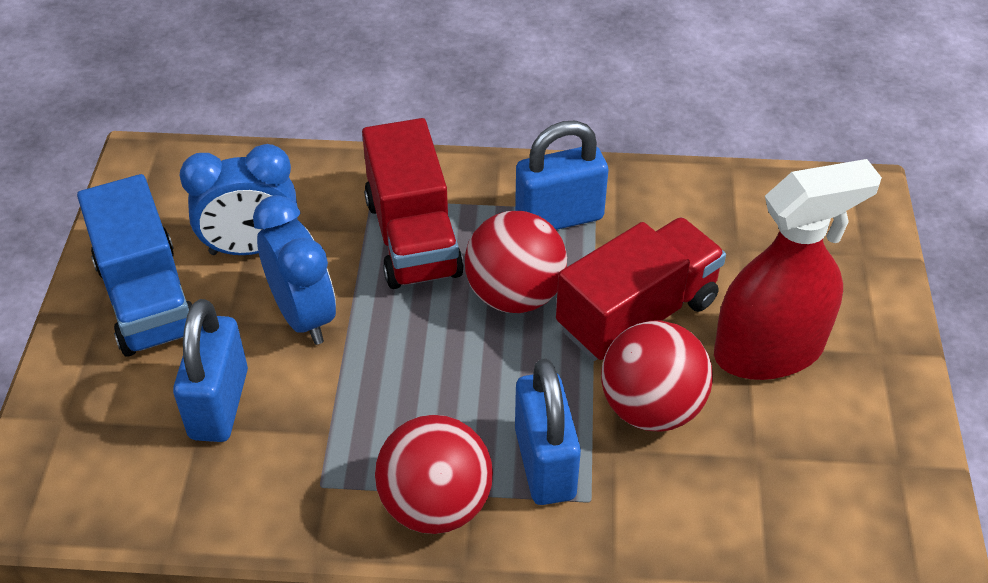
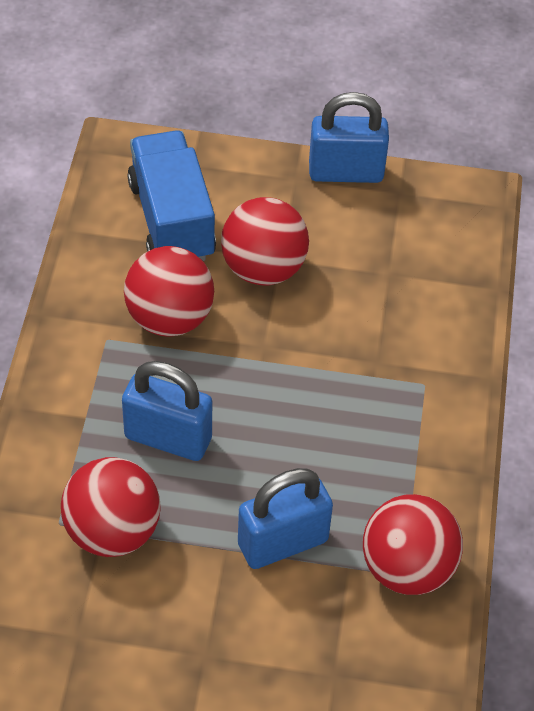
blue clock: [180,144,298,255] [253,195,336,345] = 2 -> none = 0
red ball: [375,415,493,534] [465,211,567,313] [601,321,713,432] = 3 -> [61,457,160,557] [124,246,214,337] [221,197,309,286] [363,494,463,595] = 4
red spray bottle: [714,159,882,380] = 1 -> none = 0
red truck: [362,118,464,289] [556,217,726,361] = 2 -> none = 0

